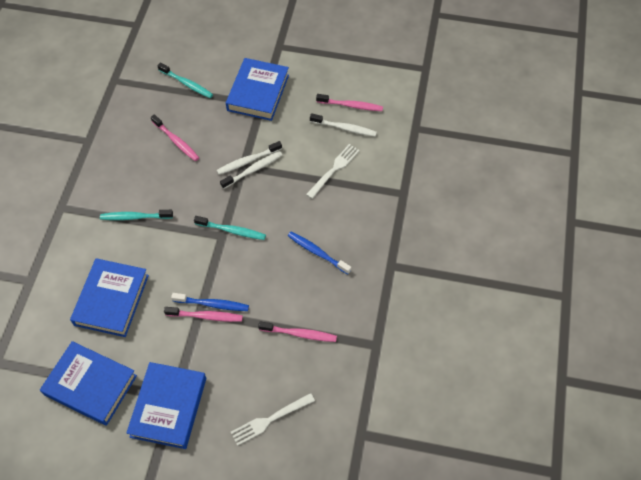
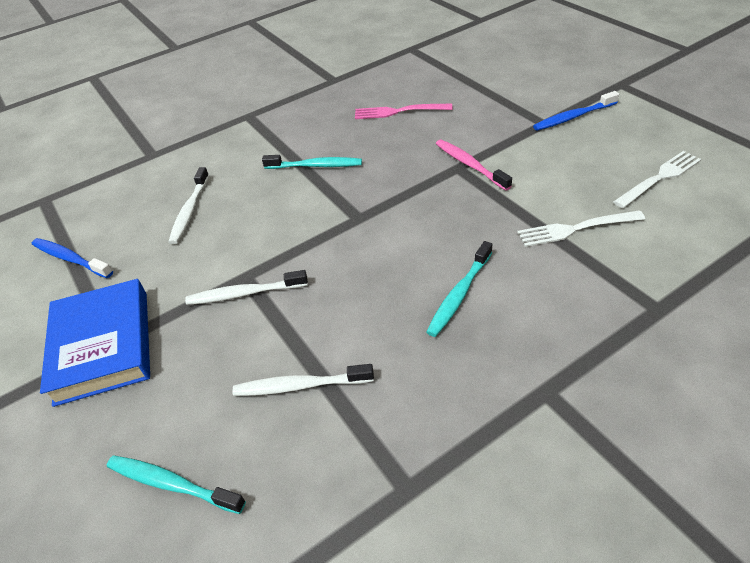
blue book: [40,341,137,426] [70,258,149,337] [127,362,206,449] [226,58,289,121] = 4 -> [40,279,150,407] = 1
pink fork: none = 0 -> [355,103,452,119] = 1
pink toothbrush: [151,114,199,161] [164,307,243,322] [258,321,337,342] [316,94,383,111] = 4 -> [436,139,512,191] = 1

